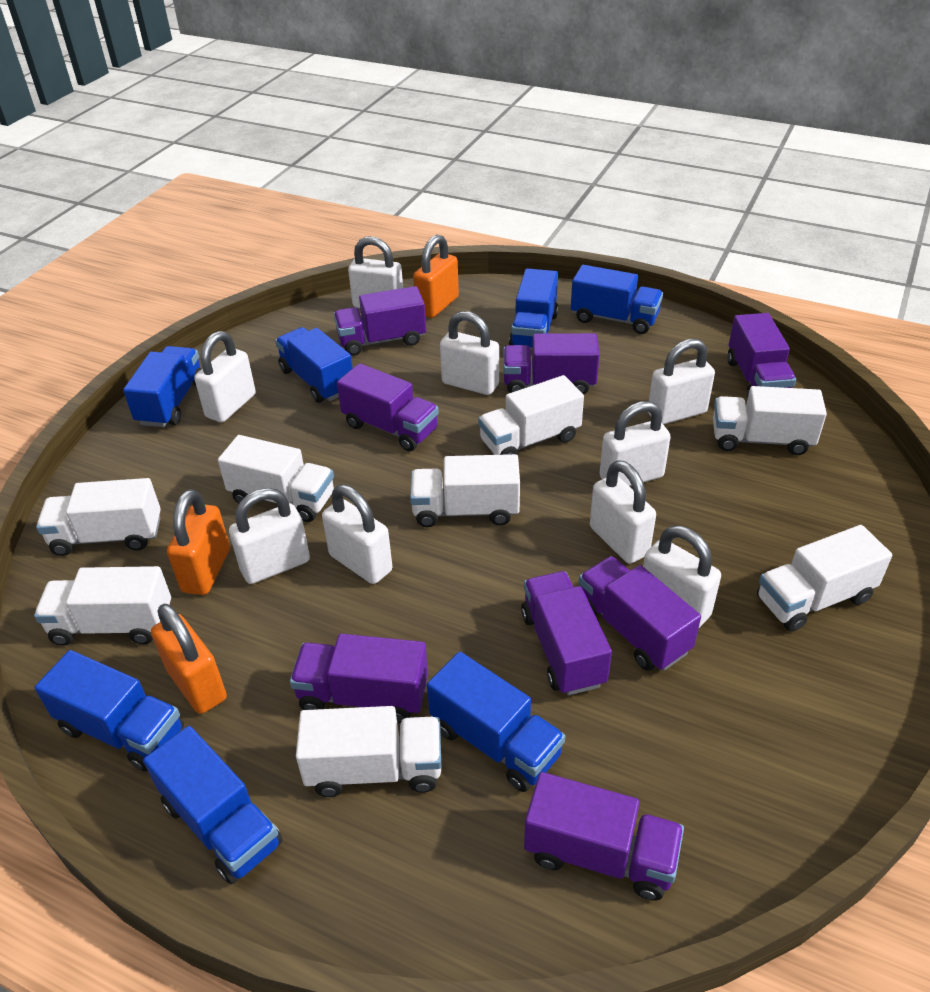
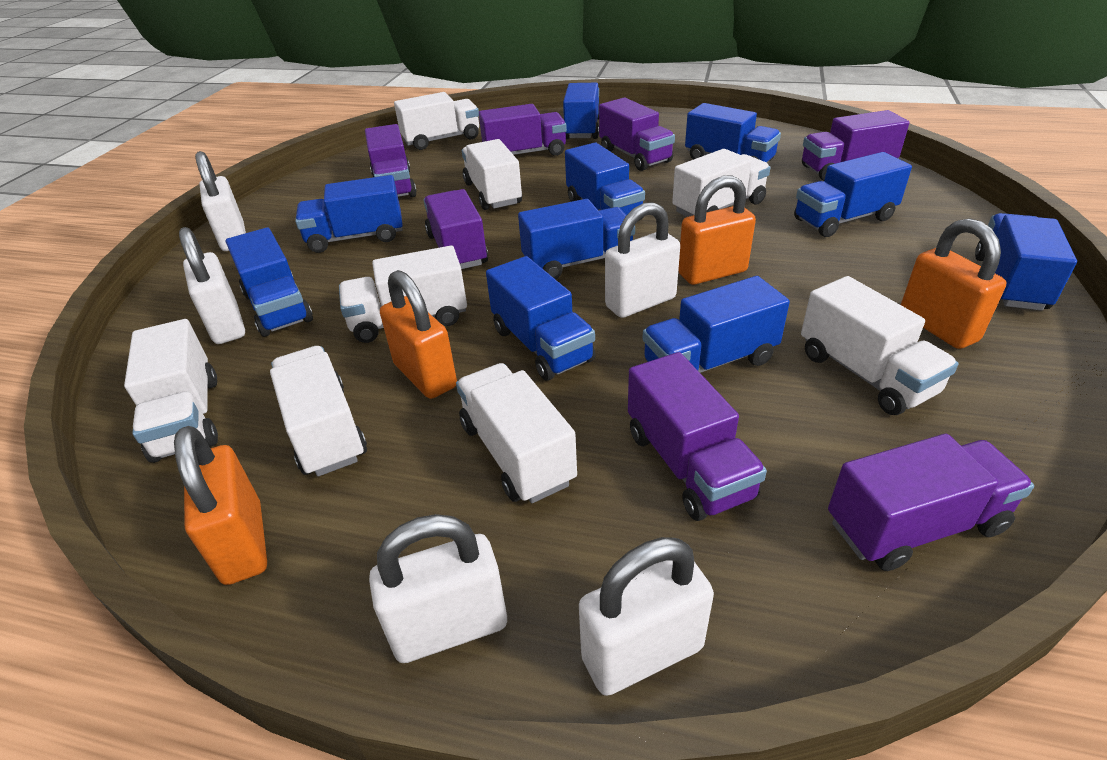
blue truck: [34,650,184,772] [123,346,201,427] [143,726,282,884] [275,327,353,403] [427,652,565,792] [509,268,558,349] [571,265,663,334] = 7 -> [226,227,313,337] [295,175,403,253] [486,256,596,380] [518,199,635,279] [563,83,600,139] [565,143,645,220] [642,276,790,373] [685,103,781,163] [794,152,912,237] [975,213,1077,311] = 10
orange padlock: [151,604,227,714] [167,489,230,595] [413,235,459,318] = 3 -> [174,426,267,585] [380,270,457,399] [678,175,756,285] [901,218,1007,349] = 4
purple truck: [290,633,428,723] [334,286,426,356] [337,363,439,451] [503,333,600,395] [521,571,612,695] [524,772,684,900] [578,556,701,671] [727,313,796,399] = 8 -> [365,124,417,197] [423,189,488,269] [479,104,567,156] [599,98,675,171] [628,352,767,521] [802,110,910,181] [828,434,1034,571] = 7
white padlock: [194,331,256,422] [229,488,310,584] [322,485,392,584] [348,236,403,308] [440,311,499,395] [590,460,656,564] [600,401,671,486] [643,526,721,628] [648,339,715,424] = 9 -> [179,227,245,344] [195,151,246,251] [369,514,507,663] [579,537,714,696] [605,202,680,318] = 5

